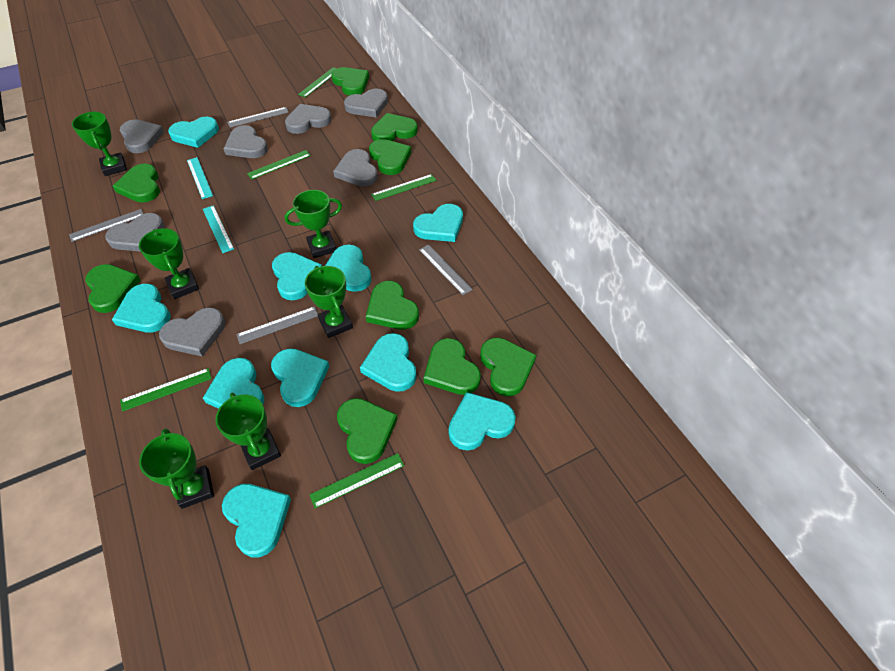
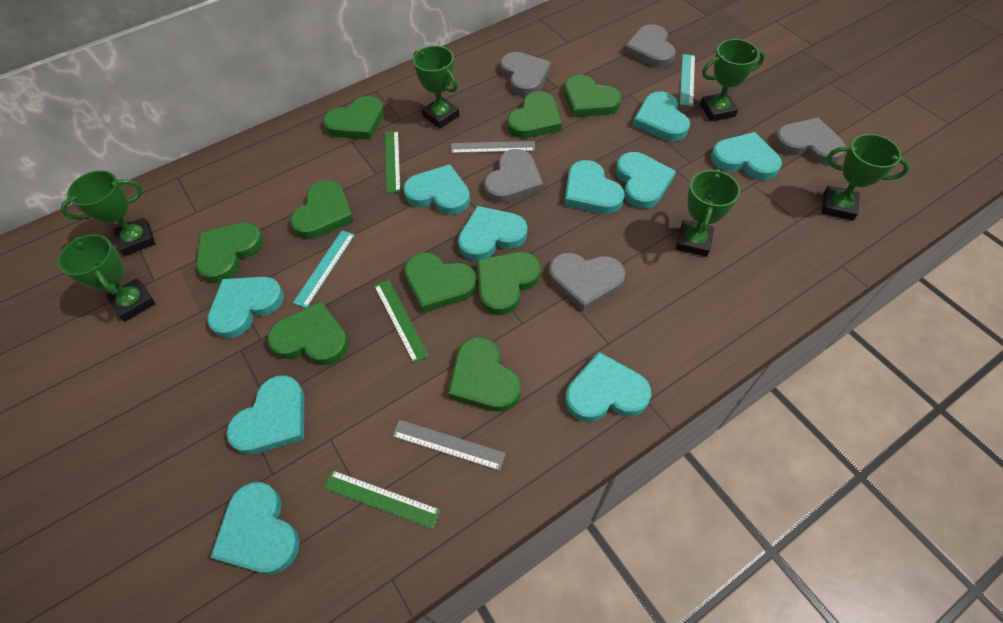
green ruler: [120,368,212,412] [247,150,311,180] [298,67,337,97] [309,453,404,508] [371,174,436,201] = 5 -> [324,470,440,529] [374,280,429,363] [385,131,401,193] = 3
grey heart: [105,213,165,252] [120,119,164,153] [159,308,225,357] [224,125,268,158] [285,104,332,134] [333,149,378,186] [344,89,388,117] = 7 -> [484,149,543,203] [500,52,551,96] [549,253,625,312] [624,24,676,68] [774,118,846,165] = 5
grey ruler: [69,209,144,242] [227,107,289,128] [236,307,318,344] [419,245,473,295] = 4 -> [392,420,506,471] [451,141,535,153] = 2

